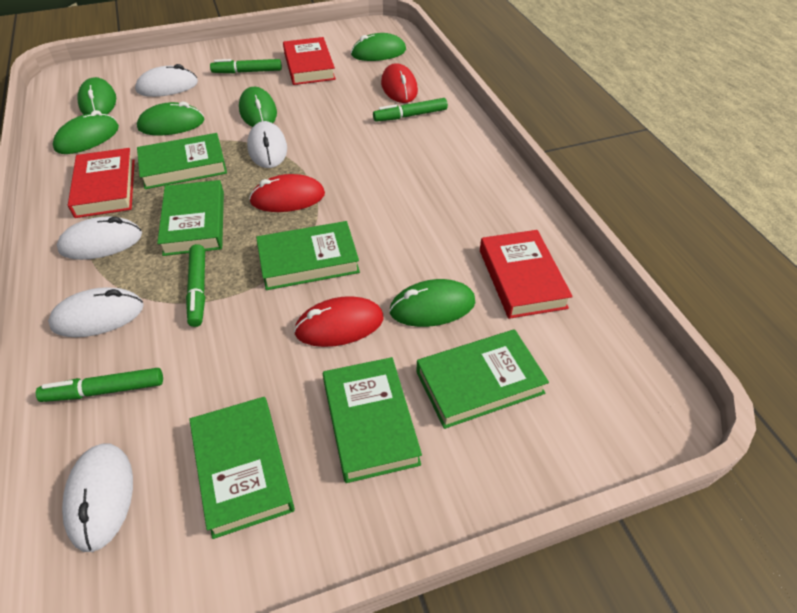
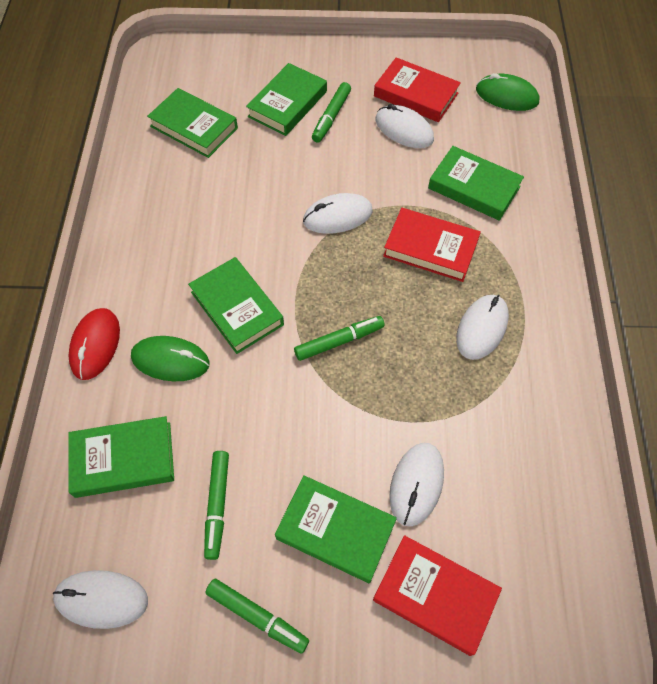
green mouse: [53,110,119,154] [78,77,116,115] [137,102,204,135] [239,87,277,127] [351,33,406,61] [389,279,475,327] = 6 -> [131,336,210,381] [476,73,539,111] = 2
red mouse: [249,174,325,212] [294,296,384,347] [381,63,418,103] = 3 -> [69,308,120,380] = 1

